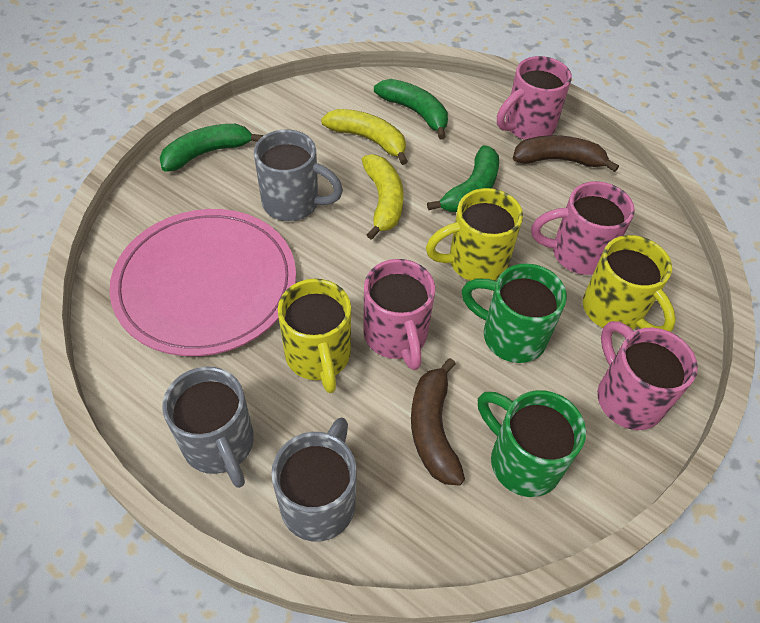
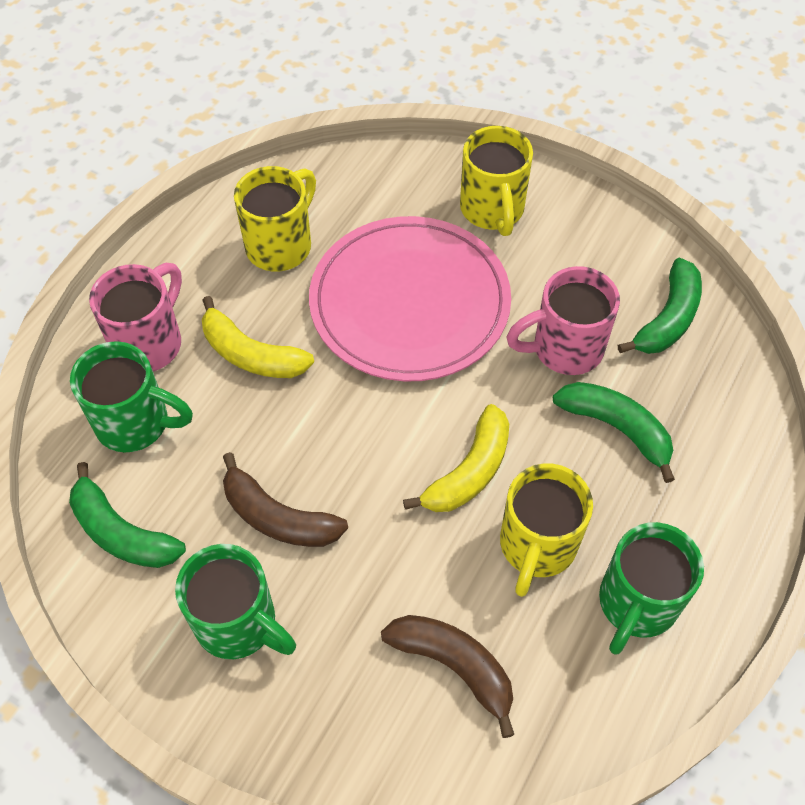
green mug: [461,263,567,363] [478,390,586,497] = 2 -> [70,341,193,452] [175,544,296,659] [599,522,704,655] = 3
grey mug: [163,366,254,488] [254,129,343,221] [271,417,357,542] = 3 -> none = 0
pink mug: [363,259,435,370] [497,56,572,140] [531,181,635,275] [597,321,698,430] = 4 -> [89,263,182,371] [506,266,620,375] = 2

